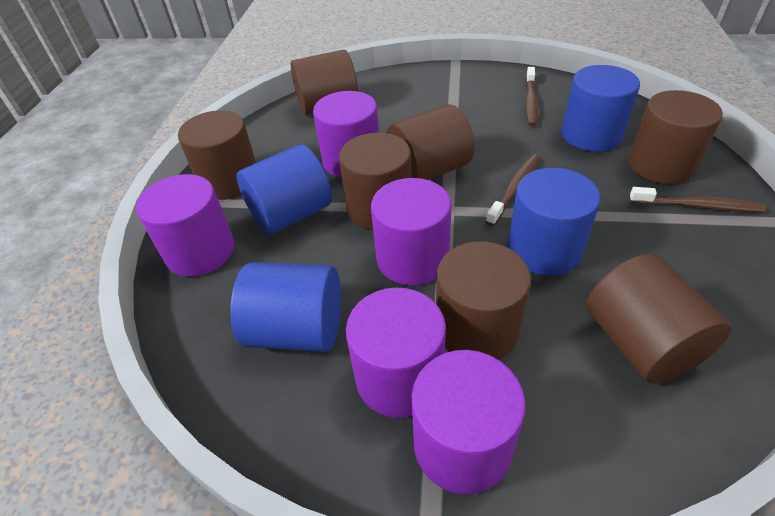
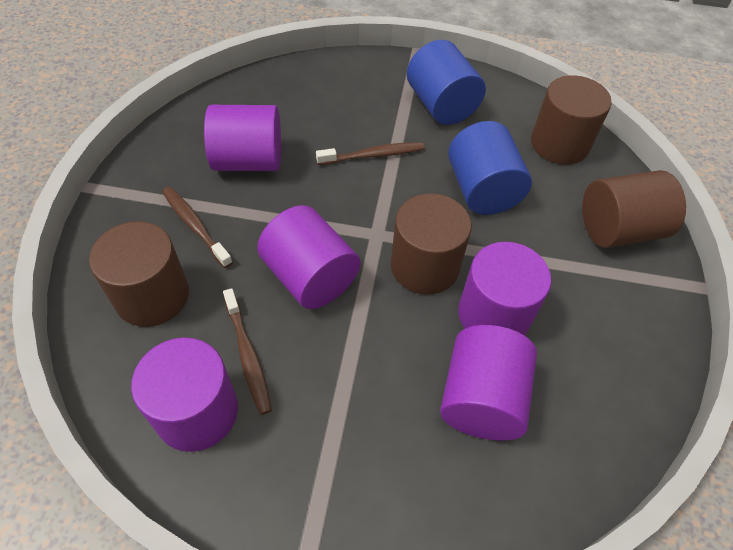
blue cylinder: [230,262,341,352] [236,144,332,234] [508,168,600,276] [562,65,640,152] = 4 -> [407,40,486,125] [448,121,532,215] = 2
brown cylinder: [178,110,256,200] [291,49,358,116] [339,133,412,229] [387,104,474,180] [436,241,531,360] [587,254,732,384] [628,90,723,184] = 7 -> [89,221,189,327] [391,193,472,295] [531,75,612,165] [582,170,686,248] = 4

